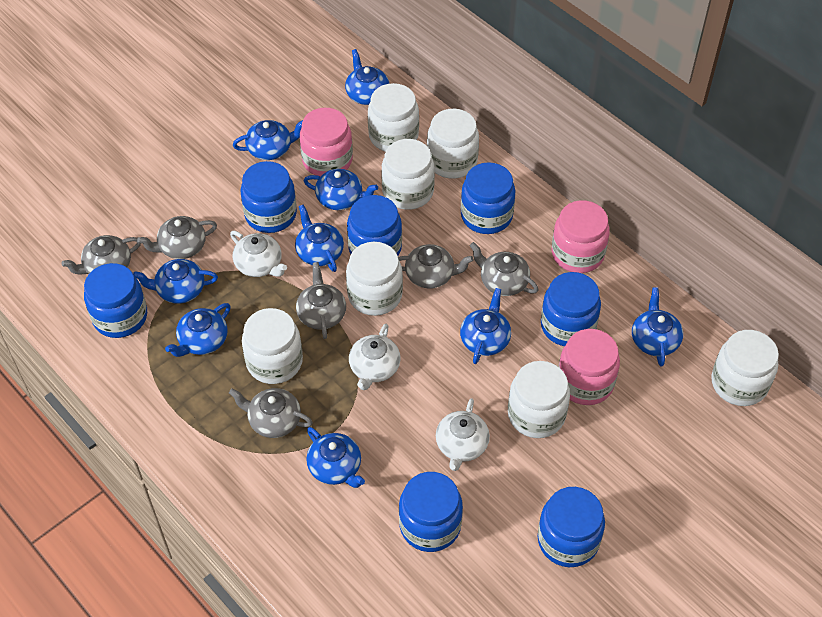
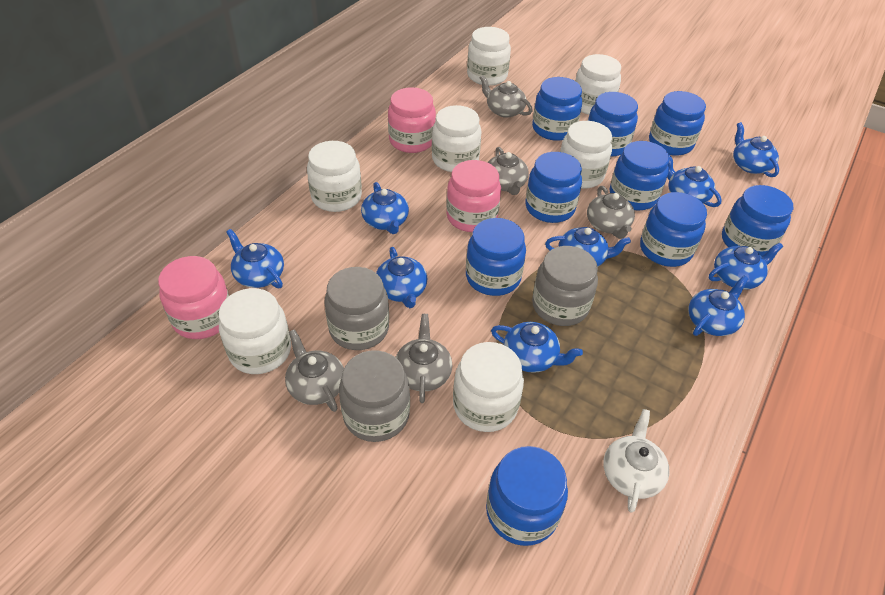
blue jar: [84,263,147,338] [241,161,297,233] [347,195,402,256] [399,472,463,552] [461,162,516,234] [538,487,605,567] [541,272,601,346] = 7 -> [466,218,526,296] [486,446,568,546] [525,152,582,223] [532,77,582,141] [588,92,638,157] [610,141,670,210] [640,192,707,267] [649,91,706,156] [722,185,793,256] = 9
grey jar: none = 0 -> [324,267,389,350] [339,351,410,442] [532,246,598,326] = 3
grey teapot: [62,235,141,274] [137,216,217,259] [229,388,313,438] [296,262,346,339] [398,244,474,289] [470,242,538,296] = 6 -> [285,329,344,412] [395,314,452,403] [480,75,533,118] [487,147,529,195] [587,186,635,239] = 5
white teapot: [230,231,287,277] [349,324,401,390] [436,398,490,471] = 3 -> [603,409,670,513] = 1

